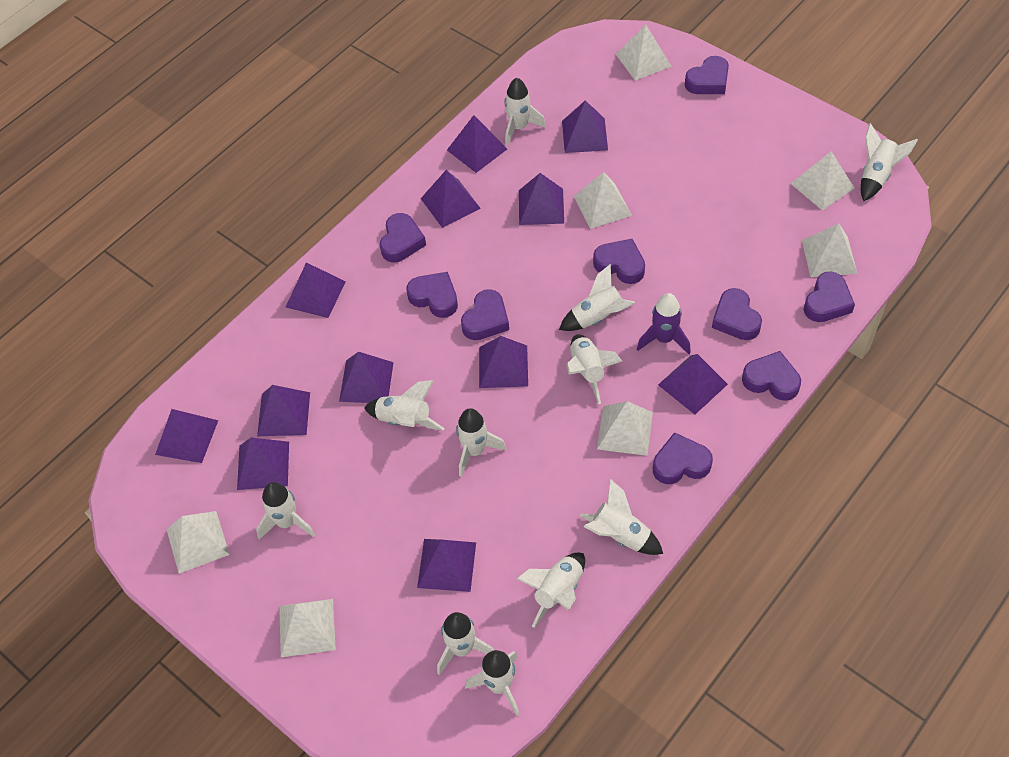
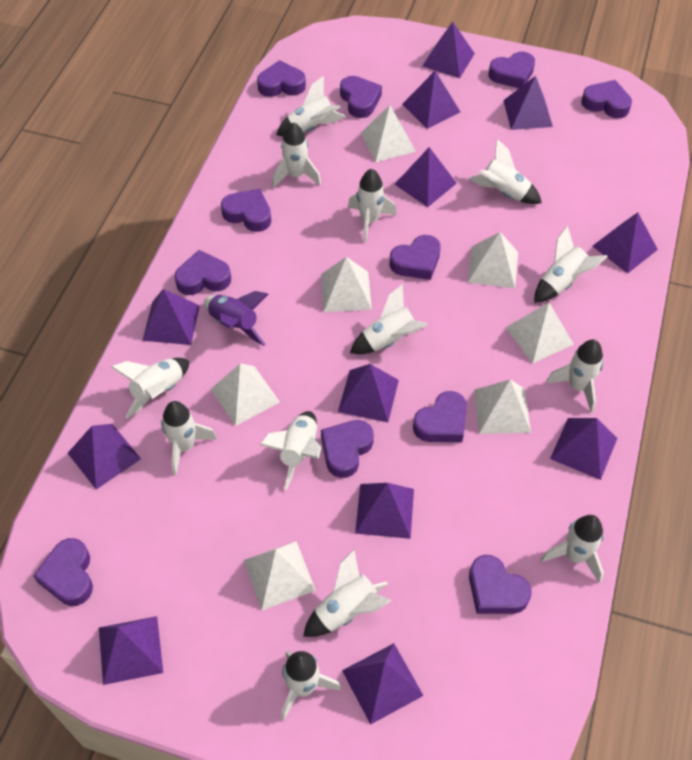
purple heart: [380,213,426,263] [407,272,458,318] [461,289,509,340] [593,239,645,284] [653,432,713,484] [685,56,729,94] [712,288,762,340] [742,351,801,401] [804,272,855,322] = 9 -> [33,538,93,606] [174,250,231,295] [221,189,271,232] [257,60,306,97] [321,420,374,478] [340,76,382,118] [390,235,441,280] [413,391,467,442] [469,555,532,614] [488,51,535,88] [581,80,632,118] = 11
white rocket: [256,482,315,540] [364,380,445,431] [437,612,494,675] [456,408,507,477] [465,650,520,716] [504,78,546,146] [516,553,585,627] [559,264,635,331] [566,334,622,404] [580,479,663,555] [861,123,918,201] = 11 -> [111,358,190,419] [161,401,217,475] [260,411,321,490] [272,122,321,188] [276,76,346,136] [281,650,341,721] [303,549,391,637] [348,169,397,243] [350,284,428,354] [469,139,542,204] [534,226,608,303] [541,515,604,583] [546,339,603,413] = 13

